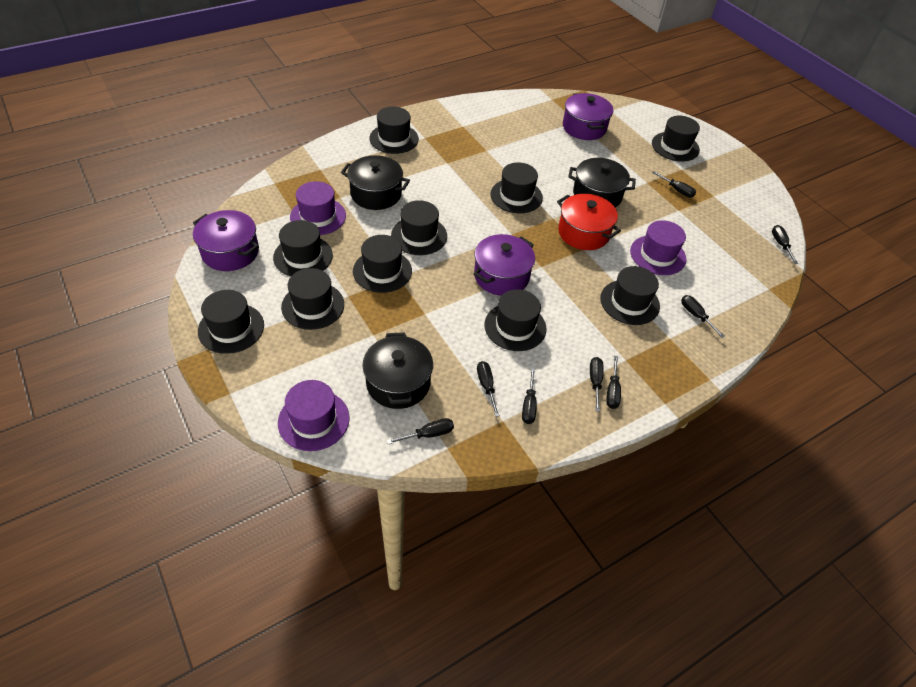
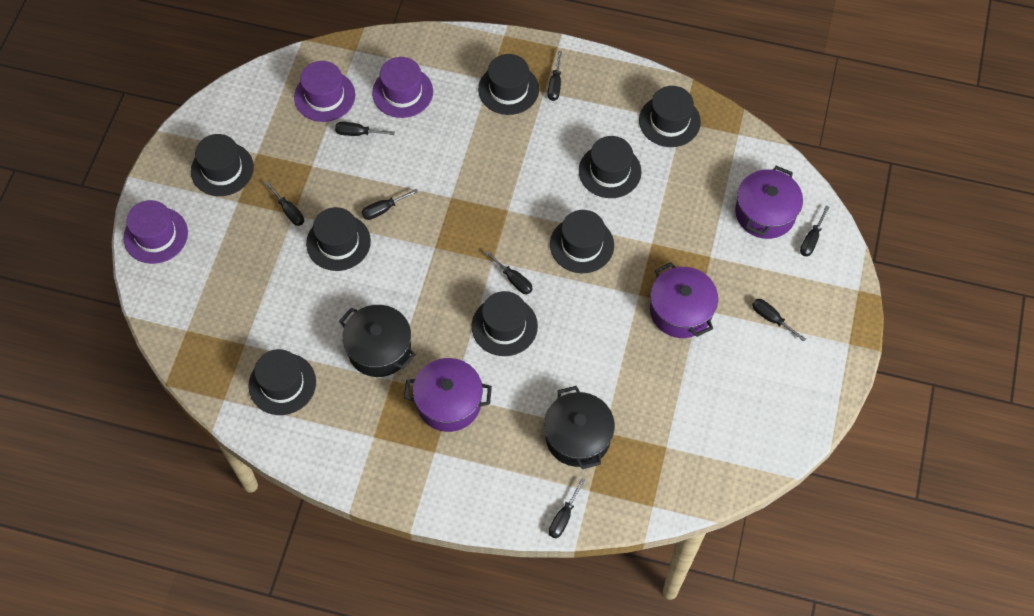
black hat: [198,290,264,354] [273,220,333,276] [281,268,344,330] [353,235,412,293] [369,107,419,154] [391,200,447,255] [484,289,547,351] [490,162,543,214] [600,266,660,325] [652,116,700,162] = 10 -> [191,134,254,196] [248,349,316,415] [306,207,371,271] [472,291,538,356] [478,54,539,115] [550,210,614,273] [579,136,642,198] [639,86,701,147] = 8
black pot: [341,155,410,210] [363,332,433,409] [568,158,636,207] = 3 -> [339,305,416,377] [544,386,615,469] = 2
red pot: [557,194,621,250] = 1 -> none = 0

